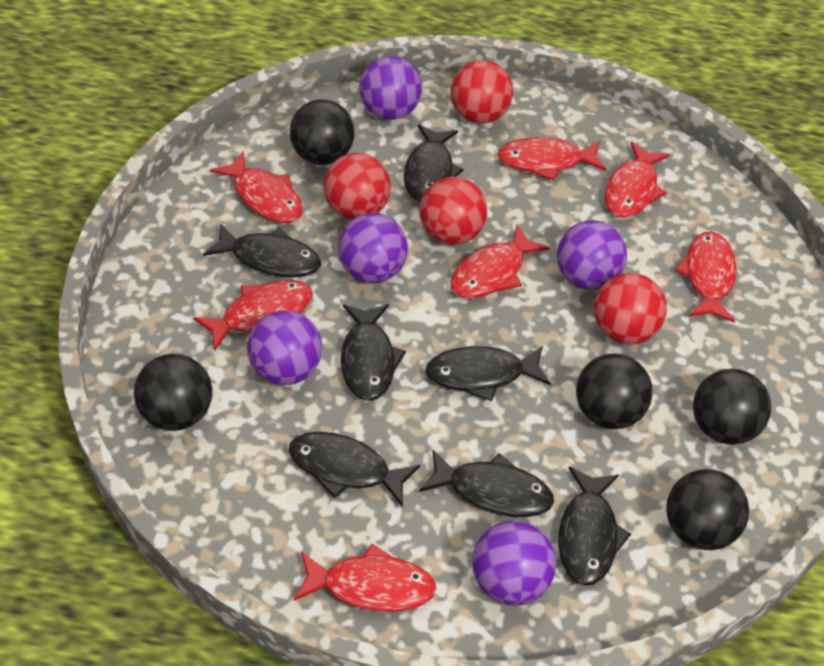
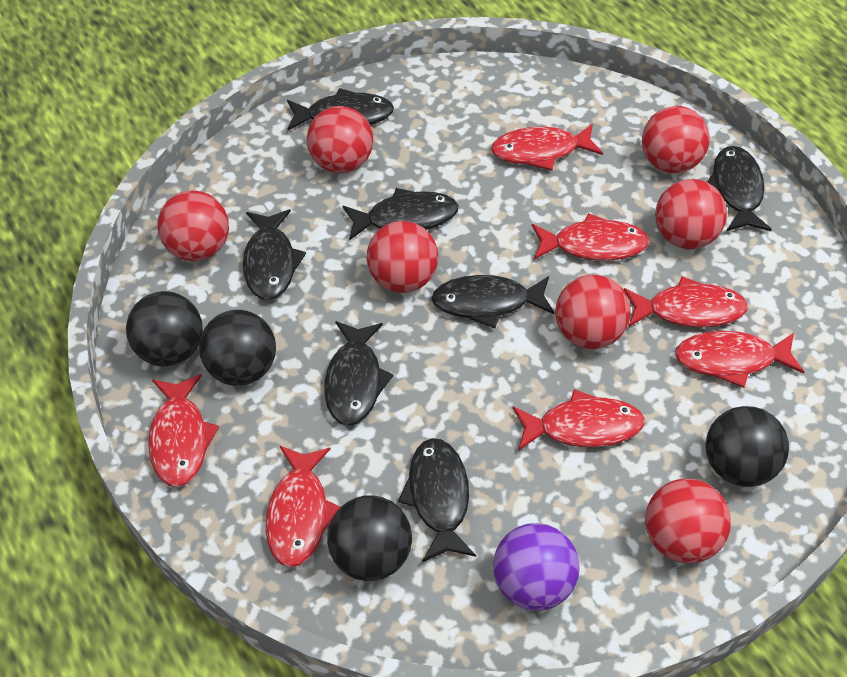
black ball: [134,354,212,431] [290,99,355,165] [576,353,653,429] [666,469,749,550] [693,369,771,445] = 5 -> [126,291,203,366] [199,310,276,386] [327,495,412,581] [705,406,789,487] = 4
purple ball: [247,310,322,385] [338,213,408,283] [359,56,422,120] [472,520,556,606] [557,220,627,290] = 5 -> [493,523,580,611] = 1
red ball: [323,153,391,220] [419,177,487,245] [451,60,513,124] [594,273,667,345] = 4 -> [157,191,229,261] [307,106,374,173] [367,221,438,293] [555,275,631,349] [642,106,710,173] [645,479,731,563] [655,179,727,249] = 7

